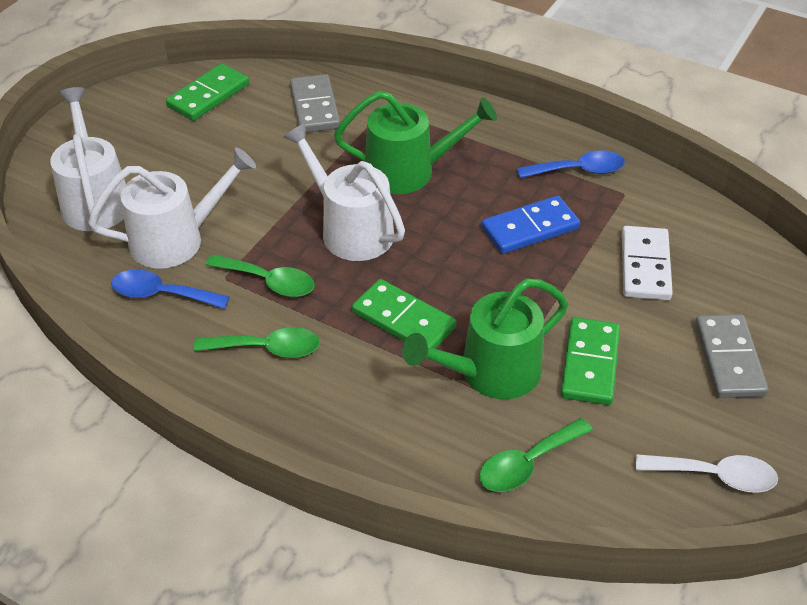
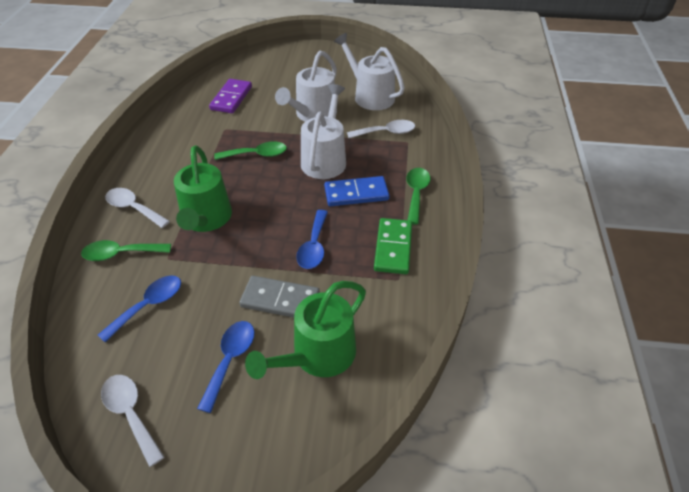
blue spoon: [111,269,230,309] [517,151,625,178] = 2 -> [98,275,181,342] [197,321,255,413] [296,210,328,269] = 3
green domino: [166,64,249,121] [352,279,456,349] [561,317,620,405] = 3 -> [374,218,412,274] = 1
grey domino: [290,74,340,133] [695,314,768,398] = 2 -> [239,276,320,318] = 1
purple domino: none = 0 -> [209,79,252,113] = 1
white domino: [622,226,673,300] = 1 -> none = 0
white spoon: [636,454,778,493] = 1 -> [101,375,164,467] [105,188,170,228] [347,120,415,138] = 3

